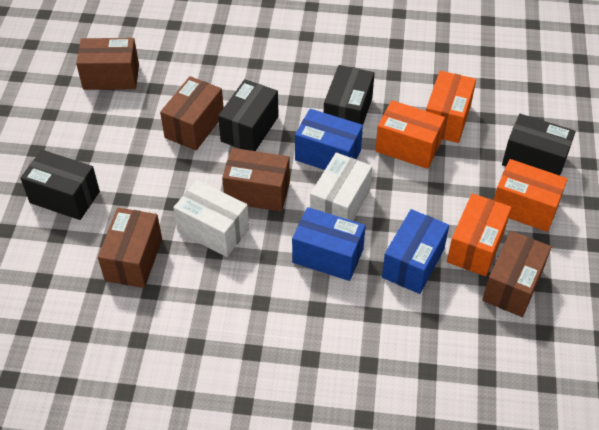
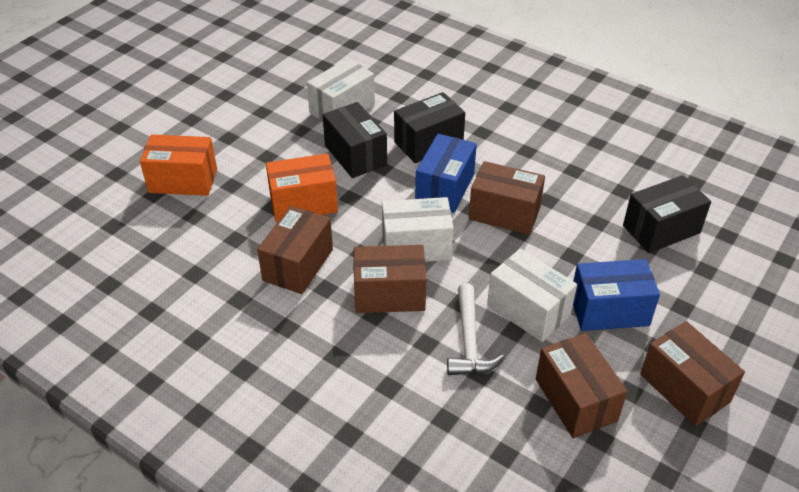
black box: [20,150,100,220] [218,79,279,151] [324,65,374,125] [502,114,576,176] = 4 -> [323,102,387,178] [394,92,465,163] [623,175,711,253] = 3
blue box: [292,207,366,281] [295,109,363,170] [382,209,449,294] = 3 -> [415,134,477,213] [573,259,660,331] = 2
orange box: [375,100,445,169] [426,71,476,143] [447,193,512,276] [494,159,568,232] = 4 -> [140,134,217,196] [266,153,338,222] = 2
white box: [173,180,249,257] [310,152,372,221] = 2 -> [307,59,375,122] [382,197,454,262] [487,248,577,342] = 3
white hammer: none = 0 -> [447,284,504,375] = 1

